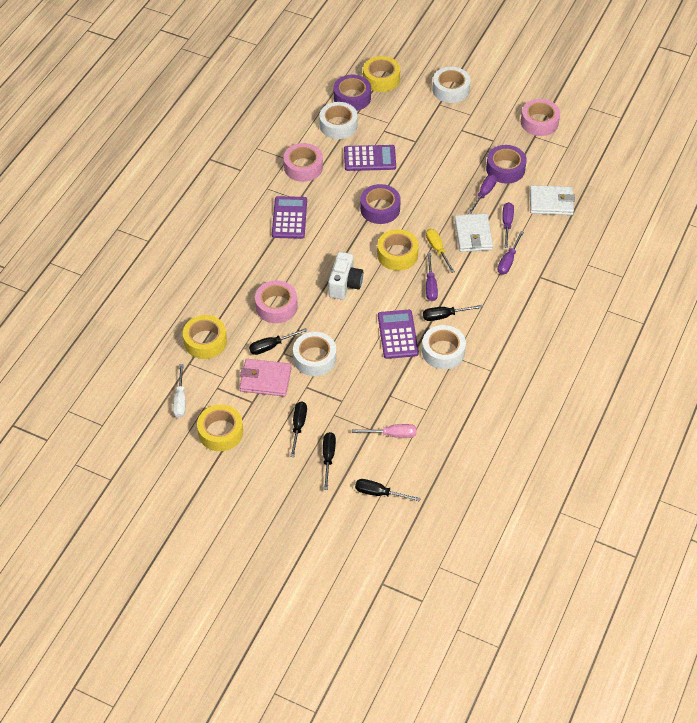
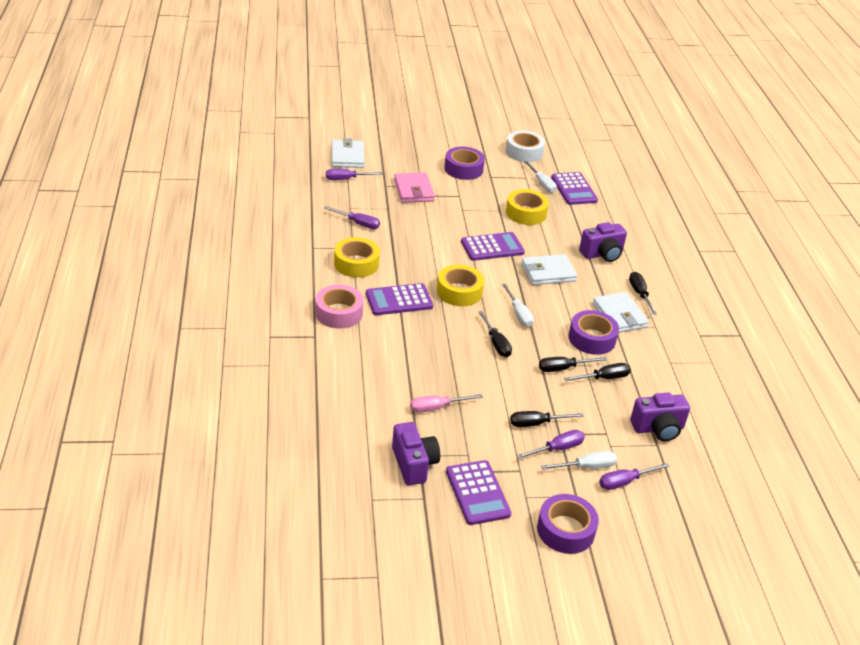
pink tape: [255,280,298,323] [284,143,323,182] [521,99,560,136] = 3 -> [315,285,364,329] = 1
purple calculator: [272,196,307,239] [344,145,396,171] [378,310,419,359] = 3 -> [366,283,433,315] [446,460,511,525] [461,232,525,261] [551,172,598,205] = 4
purple camera: none = 0 -> [392,422,440,485] [579,222,627,262] [630,393,690,441] = 3
white camera: [328,252,363,300] = 1 -> none = 0
white screwdriver: [173,364,186,418] = 1 -> [502,283,534,327] [524,161,557,193] [541,451,617,470] = 3
white tape: [293,332,336,376] [319,102,358,139] [422,325,466,369] [432,67,471,103] = 4 -> [506,130,545,162] = 1
white wallet: [454,214,493,252] [530,185,575,215] = 2 -> [331,138,365,168] [521,254,577,285] [592,292,649,332] = 3
yellow screwdriver: [426,229,455,273] = 1 -> none = 0
yellow tape: [183,315,227,359] [197,405,243,451] [363,56,400,92] [377,229,419,271] = 4 -> [334,237,380,278] [437,265,484,306] [506,189,549,225] = 3

